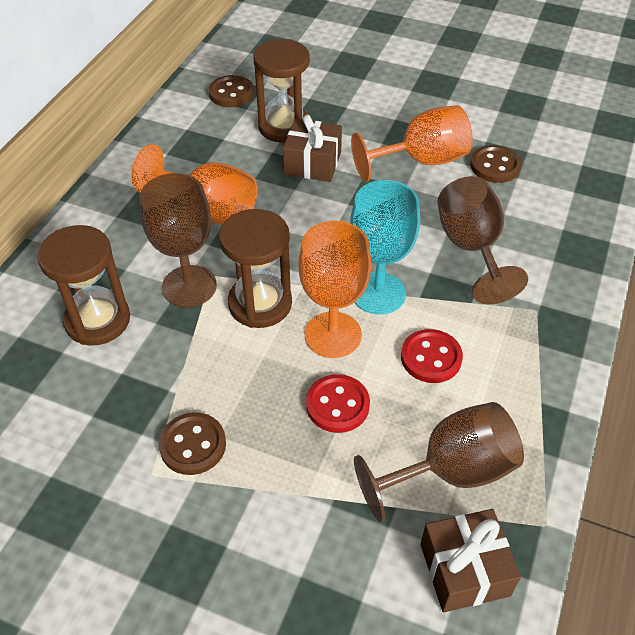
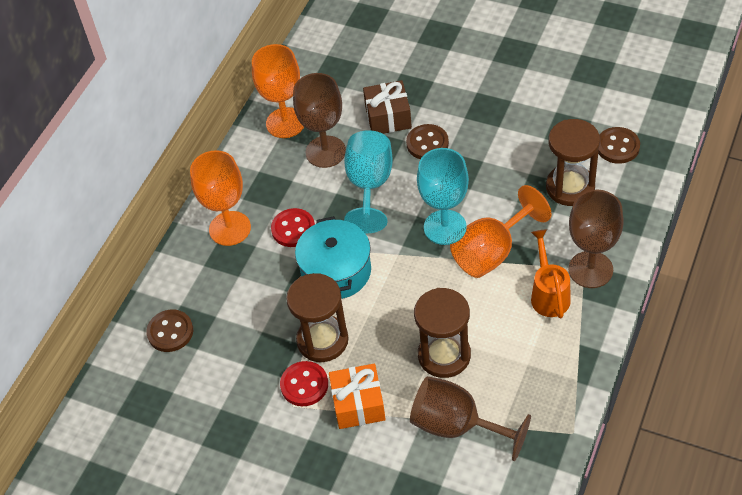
brown gift: [283,115,342,182] [420,509,521,613] = 2 -> [363,80,412,134] = 1
orange gift: none = 0 -> [329,364,386,429] = 1
orange watering can: none = 0 -> [531,229,571,318] = 1
turquoise goblet: [350,180,420,315] = 1 -> [344,130,393,233] [417,148,469,245] = 2
turquoise pot: none = 0 -> [295,216,371,299] = 1

